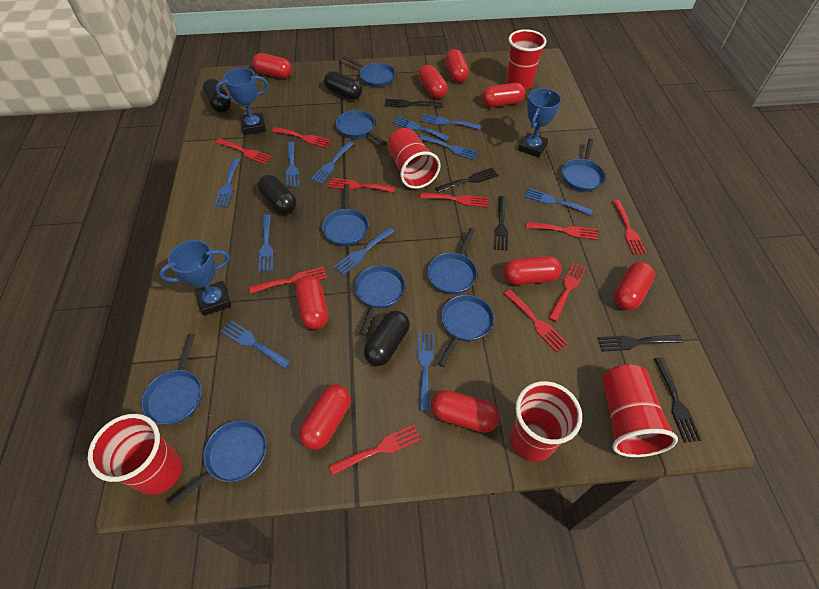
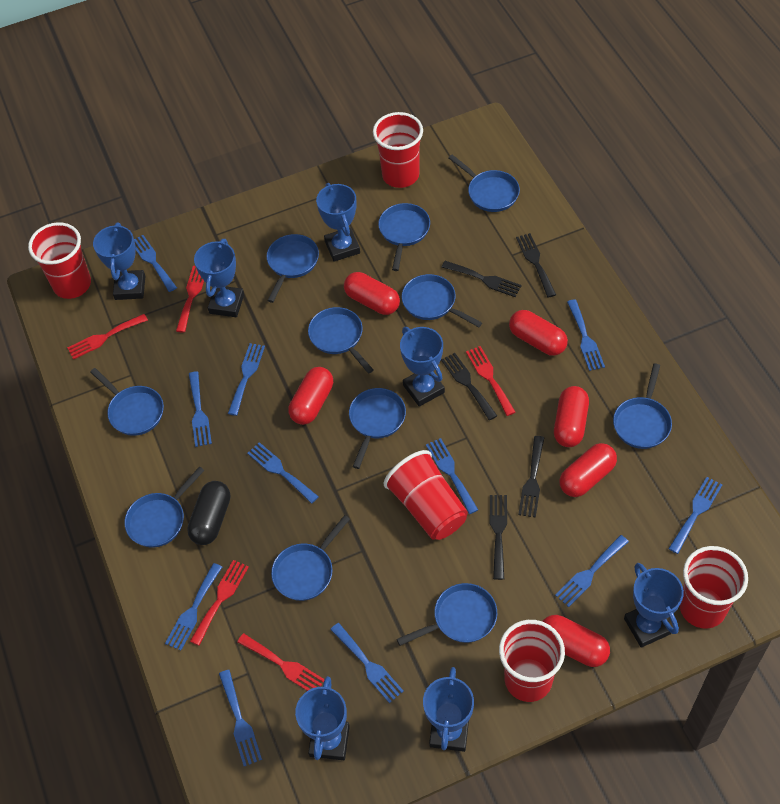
black capsule: [202,79,231,113] [258,175,296,214] [324,71,362,100] [364,311,410,366] = 4 -> [187,481,230,545] = 1
blue pan: [141,334,202,425] [167,420,267,509] [322,184,369,246] [336,110,387,146] [343,56,396,87] [355,265,405,336] [427,228,477,294] [438,295,494,367] [562,139,605,191] = 9 -> [90,368,164,436] [124,467,205,548] [266,234,319,303] [271,515,350,601] [308,307,374,374] [349,388,406,469] [378,203,430,271] [397,583,497,646] [401,274,482,327] [448,155,520,212] [613,363,672,449] = 11
blue trophy: [159,240,231,316] [216,68,268,135] [519,88,561,157] = 3 -> [93,223,145,300] [194,239,244,317] [295,676,350,760] [316,183,360,262] [400,327,445,407] [423,667,474,752] [624,563,684,648] = 7
red capsule: [252,53,292,78] [295,275,328,329] [299,384,351,450] [419,65,447,99] [431,390,500,433] [445,49,469,82] [482,83,525,107] [503,256,562,285] [614,262,655,310] = 9 -> [288,367,333,425] [344,272,400,315] [509,310,568,356] [542,615,610,667] [554,386,589,447] [560,443,617,497] = 6
red fork: [216,139,272,164] [249,267,327,294] [272,127,331,148] [328,178,395,192] [329,424,421,476] [420,192,488,208] [504,289,568,352] [526,222,598,240] [548,263,586,322] [612,200,647,255] = 10 -> [67,314,148,360] [176,266,204,333] [190,560,249,646] [237,633,325,691] [466,346,515,416] = 5

